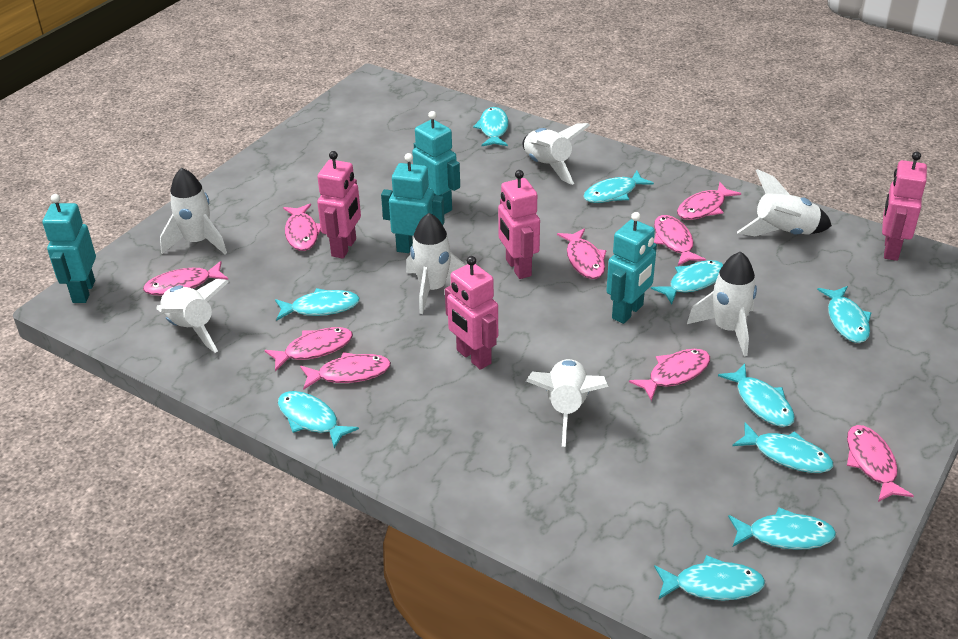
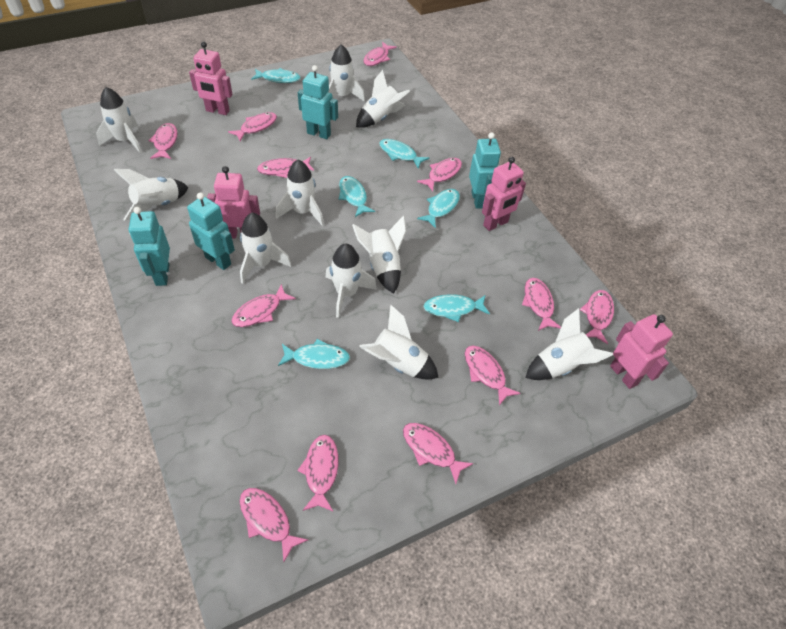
pink fish: [143,261,228,295] [264,327,353,371] [283,204,321,251] [300,352,391,390] [557,229,606,279] [629,349,710,401] [654,215,706,266] [677,182,741,220] [847,425,914,502] = 9 -> [148,123,178,159] [228,112,277,141] [231,284,296,327] [240,488,308,562] [257,157,314,178] [297,435,339,511] [363,42,397,66] [403,423,473,484] [417,158,462,191] [465,346,521,406] [522,278,561,331] [580,290,614,344] = 12
turquoise fish: [275,288,360,321] [278,391,359,449] [473,107,509,147] [583,171,654,203] [651,260,723,305] [654,555,765,600] [718,364,795,427] [728,507,836,550] [732,422,833,473] [817,286,871,343] = 10 -> [251,68,301,83] [278,339,350,369] [339,176,375,217] [379,139,430,169] [417,189,460,228] [423,294,490,322] = 6
white rocket: [156,279,229,353] [160,168,227,254] [406,213,466,314] [523,123,590,185] [526,359,609,447] [687,251,757,356] [737,169,832,236] = 7 -> [96,87,142,153] [114,169,189,221] [240,213,291,284] [276,160,324,226] [326,243,377,318] [328,44,365,102] [352,216,406,294] [356,70,410,128] [359,305,439,379] [525,308,613,380] = 10

